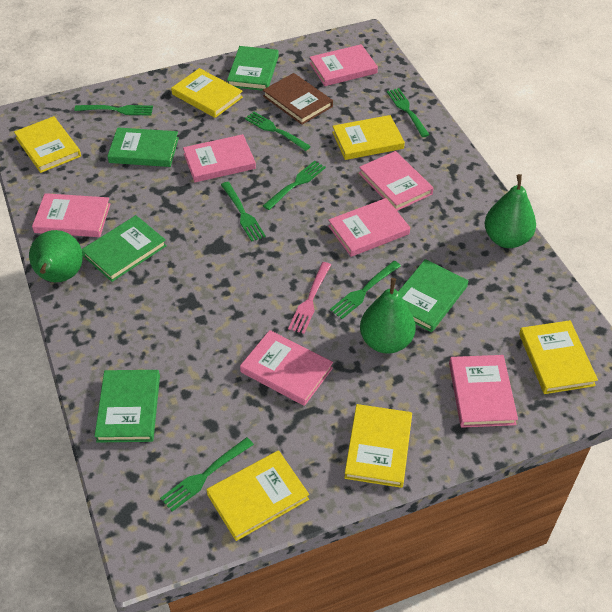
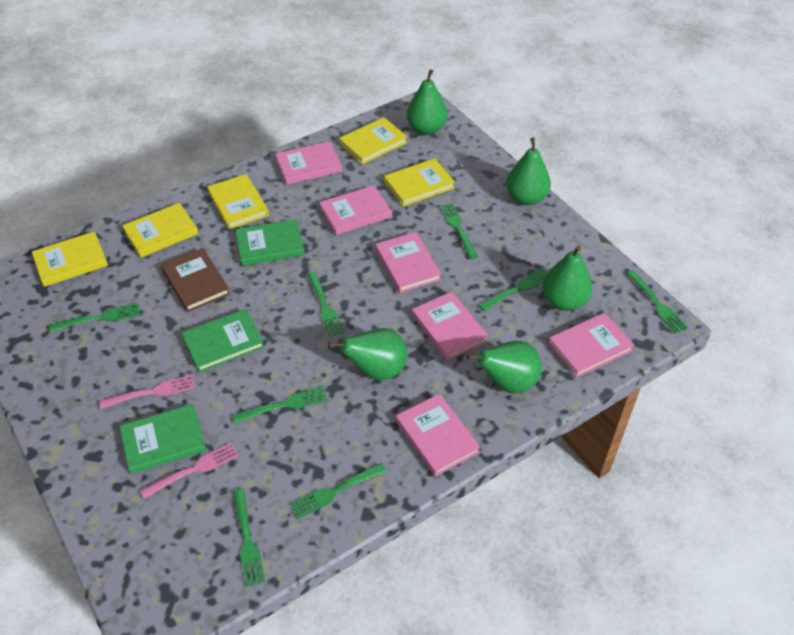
green book: [82,215,167,282] [94,370,160,443] [107,127,179,167] [227,46,279,91] [398,259,468,332] = 5 -> [119,404,206,474] [182,309,264,373] [235,219,305,266] = 3
green fork: [74,105,153,116] [160,437,254,512] [221,182,266,242] [245,112,311,151] [263,161,326,210] [330,261,401,319] [387,88,429,137] = 7 -> [49,303,140,332] [233,386,327,423] [233,489,265,587] [290,463,387,519] [307,271,344,337] [439,203,478,259] [479,268,547,312] [626,270,688,334] = 8
green pear: [29,230,83,282] [360,278,416,354] [485,174,536,248] = 3 -> [328,328,408,381] [407,69,447,135] [467,341,542,394] [506,138,551,205] [542,246,592,311] = 5
pink book: [32,193,110,237] [183,134,256,182] [240,330,333,406] [310,44,378,86] [328,198,410,257] [359,151,434,211] [449,355,518,428] = 7 -> [275,141,342,185] [319,185,392,235] [375,232,442,293] [396,394,481,477] [412,292,489,361] [548,313,635,378] = 6
pink fork: [288,262,331,334] = 1 -> [99,375,195,409] [140,443,239,499] = 2
yellow book: [14,116,81,173] [171,68,243,118] [206,450,309,541] [332,115,405,160] [344,404,412,488] [519,320,598,394] = 6 -> [32,231,108,287] [122,203,199,258] [207,174,269,229] [339,117,407,165] [384,158,455,207] = 5

